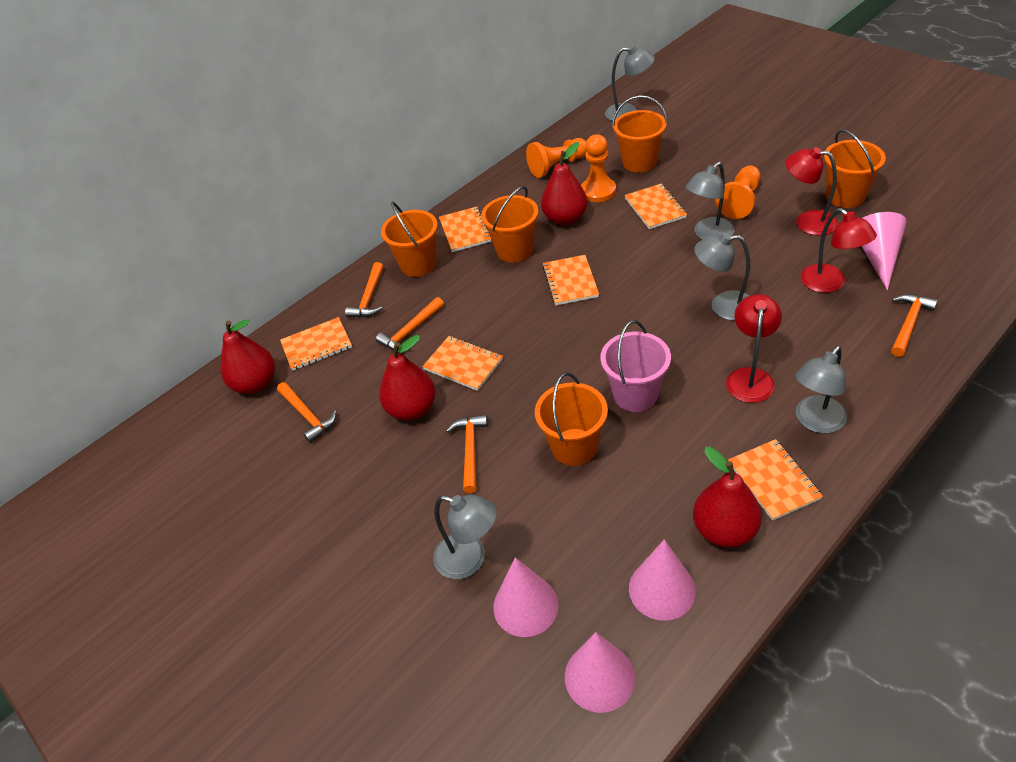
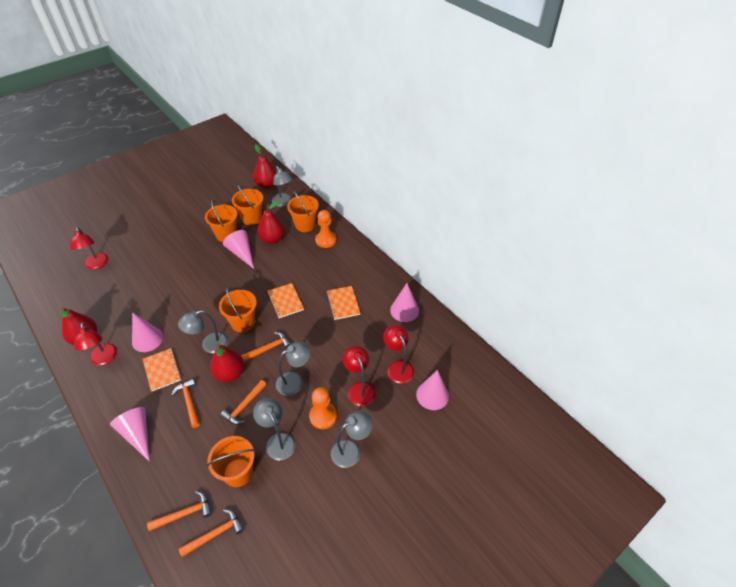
orange notebook: [280,317,352,371] [422,336,503,391] [439,207,491,252] [542,255,599,305] [624,184,687,229] [728,439,823,521] = 6 -> [143,348,182,391] [267,283,304,318] [326,286,361,320] = 3
orange pawn: [526,138,586,178] [581,134,616,202] [715,166,760,219] = 3 -> [309,387,337,429] [315,210,337,248] = 2
pink bucket: [600,320,671,412] = 1 -> none = 0
pink cone: [493,558,559,637] [565,632,635,713] [629,539,696,621] [861,212,907,290] = 4 -> [110,407,150,462] [132,312,163,352] [223,230,254,269] [390,283,419,322] [416,370,449,410] = 5
red lamp: [726,294,782,403] [786,147,838,236] [801,208,877,293] = 3 -> [70,227,108,269] [74,322,117,365] [343,346,376,406] [383,325,414,384] = 4

